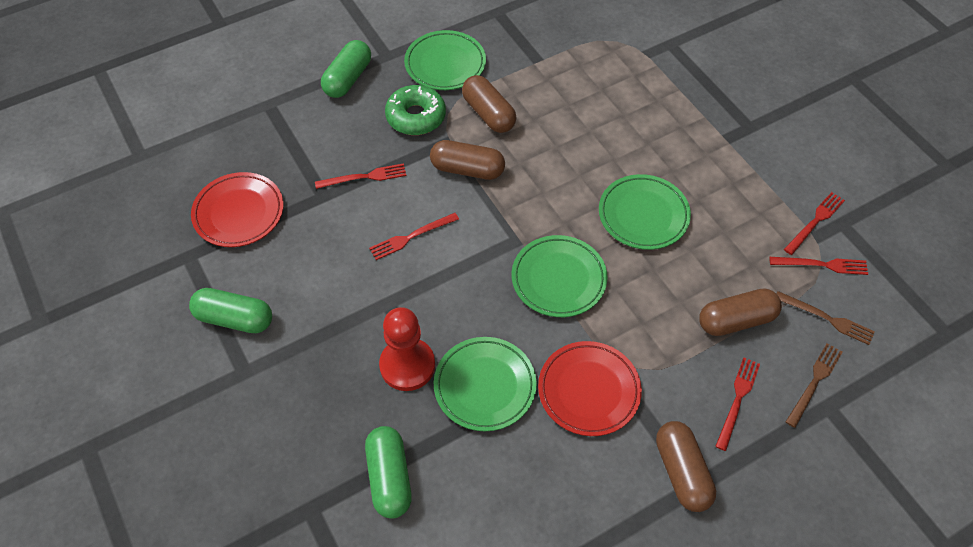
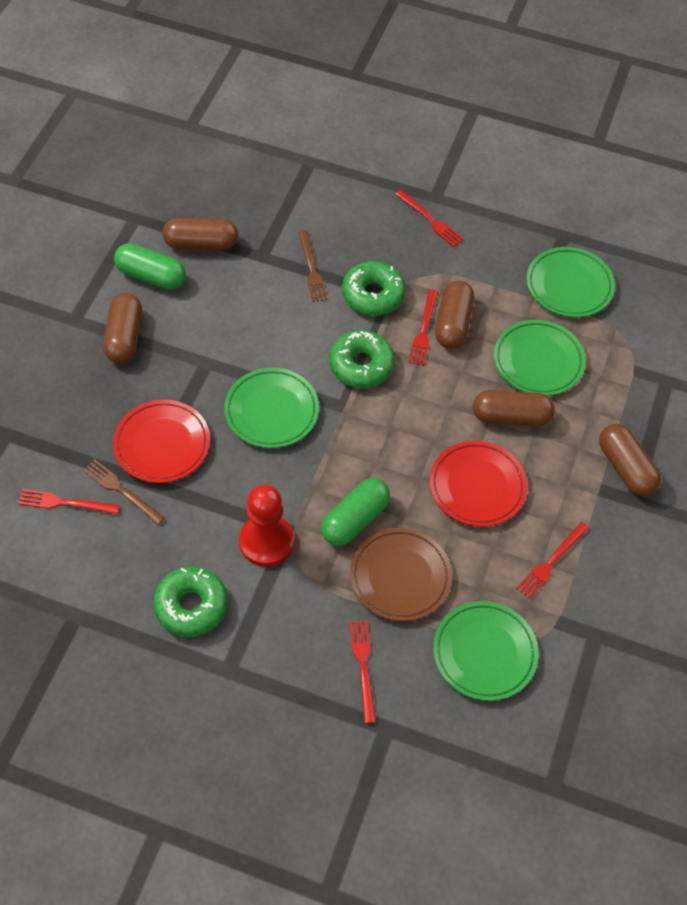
brown capsule: [430,140,505,180] [462,75,516,133] [656,421,716,512] [699,288,782,336] = 4 -> [103,293,142,363] [163,218,238,250] [435,280,474,349] [473,390,555,426] [599,424,661,496] = 5
brown plate: none = 0 -> [350,528,452,621] = 1
green capsule: [189,288,272,333] [321,40,371,98] [365,426,412,519] = 3 -> [114,243,186,290] [321,478,390,546] = 2
green donut: [385,85,446,135] = 1 -> [153,566,228,637] [329,330,395,388] [342,261,406,316] = 3

